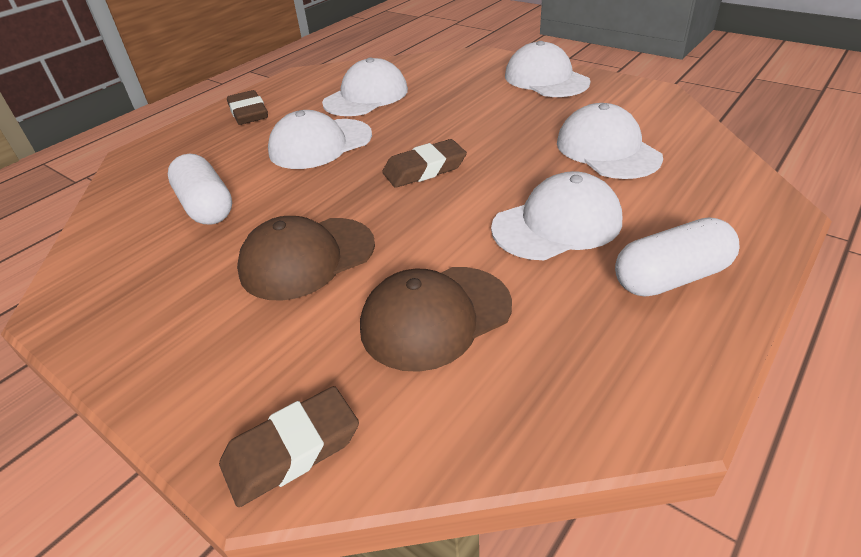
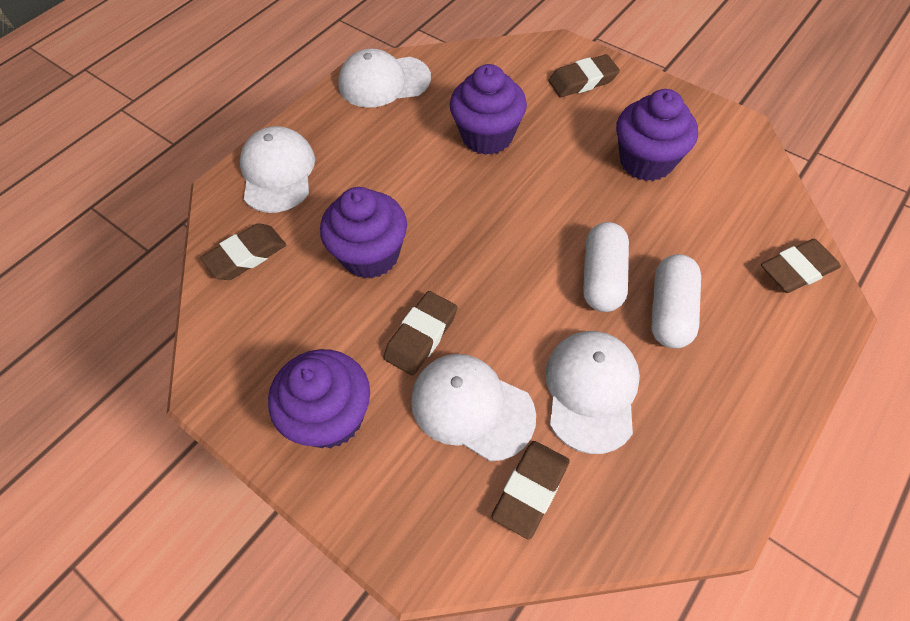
brown cap: [237,216,375,301] [360,267,512,372] = 2 -> none = 0
brown eraser: [219,386,359,507] [227,90,268,125] [382,139,467,188] = 3 -> [200,223,286,280] [383,291,457,376] [491,441,570,540] [549,54,620,97] [761,239,841,293] = 5
purple cupcake: none = 0 -> [268,349,370,448] [320,187,407,279] [450,64,527,155] [616,89,698,181] = 4
white cap: [268,110,372,169] [322,57,408,116] [491,171,622,260] [505,41,591,97] [557,103,663,179] = 5 -> [240,126,315,213] [338,49,431,108] [411,354,536,461] [545,331,640,454] = 4

